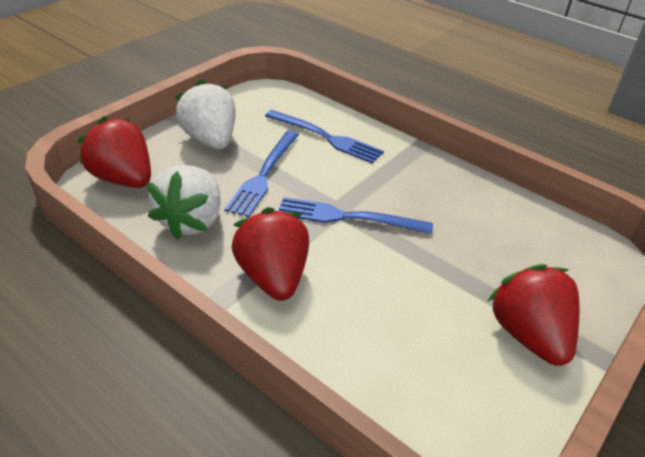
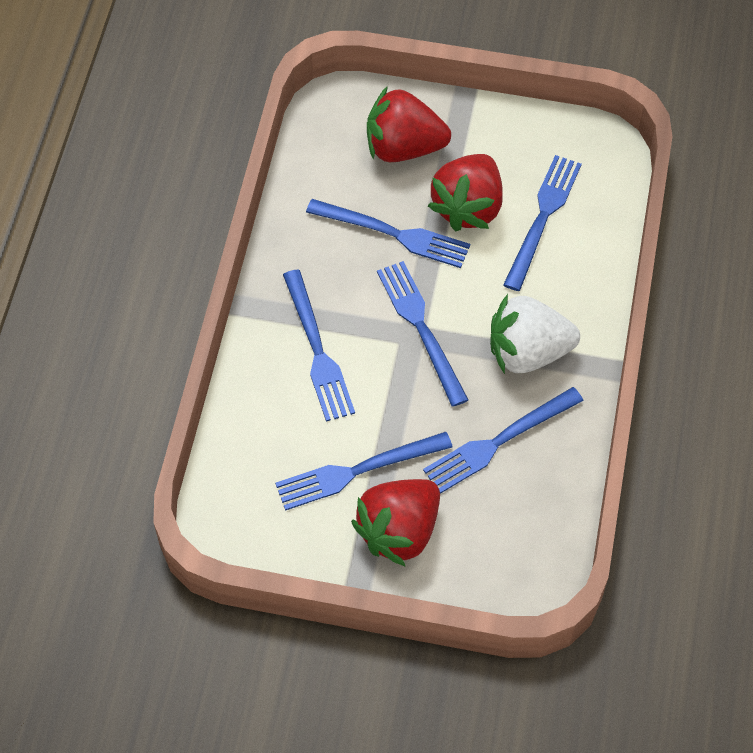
blue fork: [224,131,299,218] [265,110,384,164] [279,197,433,234] = 3 -> [275,432,453,511] [283,269,355,422] [306,199,470,268] [377,261,469,407] [423,387,584,494] [503,155,582,291] = 6
white strawberry: [147,165,221,240] [175,79,236,149] = 2 -> [490,294,580,374] = 1

